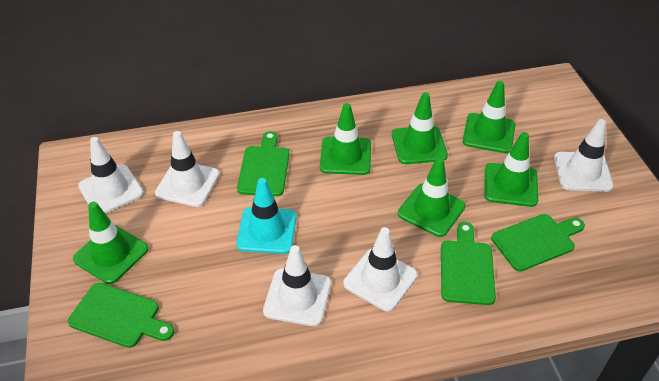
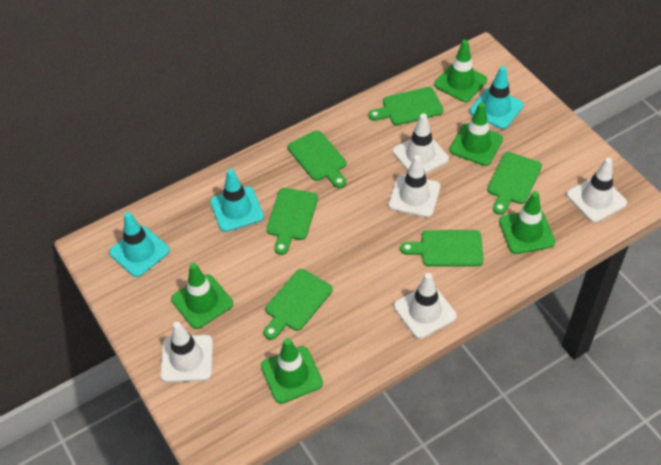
green cutting board: [68,283,174,348] [237,131,290,196] [441,222,496,305] [491,214,585,272] = 4 -> [264,269,332,340] [266,188,318,255] [288,130,346,188] [368,87,443,125] [400,230,484,267] [487,152,542,215] = 6
green traffic cone: [73,202,148,284] [320,103,371,175] [392,92,448,164] [398,157,466,237] [463,81,515,153] [484,132,538,207] = 6 -> [171,263,233,329] [261,338,323,404] [434,40,487,102] [449,103,503,166] [499,191,555,254] = 5
turquoise traffic cone: [236,178,297,254] = 1 -> [109,212,170,277] [210,169,264,232] [470,66,524,129] = 3

